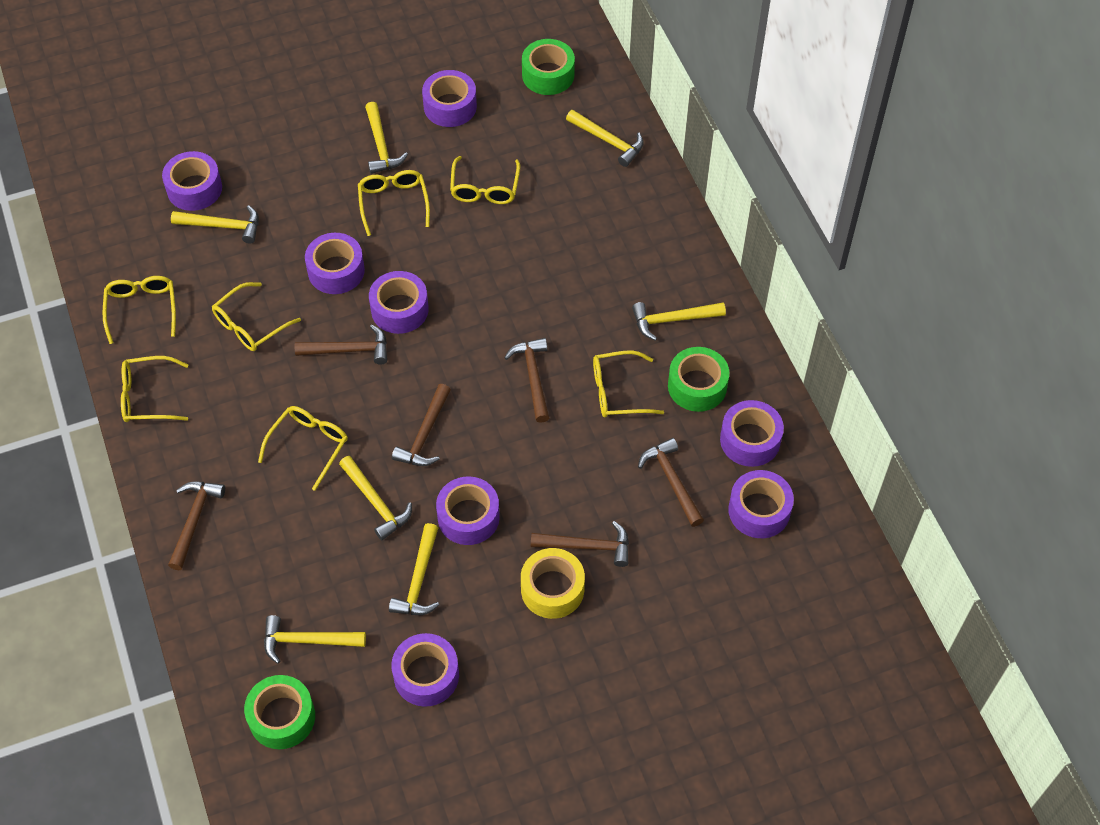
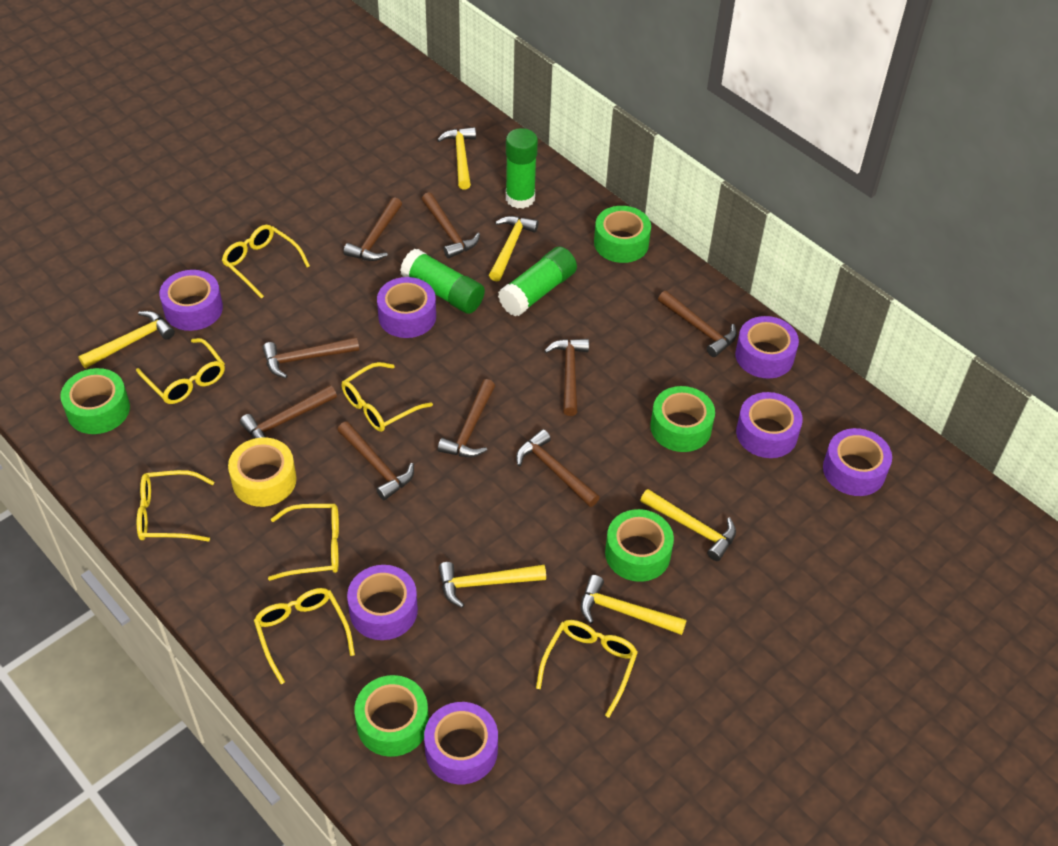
brown hammer: [168,482,225,570] [295,325,387,365] [392,384,451,466] [504,338,549,423] [531,521,629,567] [638,438,704,527] = 6 -> [240,385,337,439] [262,337,359,378] [337,421,414,500] [344,197,402,261] [422,192,480,258] [438,379,495,458] [516,429,600,507] [544,339,589,416] [658,291,737,357] = 9
green glue stick: none = 0 -> [400,249,485,314] [498,247,577,316] [506,128,538,209] = 3
green tape: [244,675,315,749] [522,39,575,95] [668,347,729,412] = 3 -> [60,368,130,434] [354,675,429,757] [594,206,651,263] [605,509,674,582] [651,386,715,452] = 5
purple tape: [162,151,222,211] [305,233,365,294] [369,271,429,334] [391,633,459,707] [422,70,477,127] [436,476,500,545] [720,400,784,467] [728,470,794,538] = 8 -> [159,270,223,331] [347,565,418,640] [377,277,436,338] [424,702,498,784] [735,316,799,379] [736,392,803,458] [823,428,892,496] = 7
yellow hammer: [171,205,259,244] [264,615,366,664] [339,456,412,540] [365,102,408,174] [389,523,439,615] [566,110,644,167] [632,302,726,341] = 7 -> [78,311,175,369] [437,127,476,190] [439,562,546,608] [489,216,539,282] [581,575,686,635] [640,489,736,561] = 6

